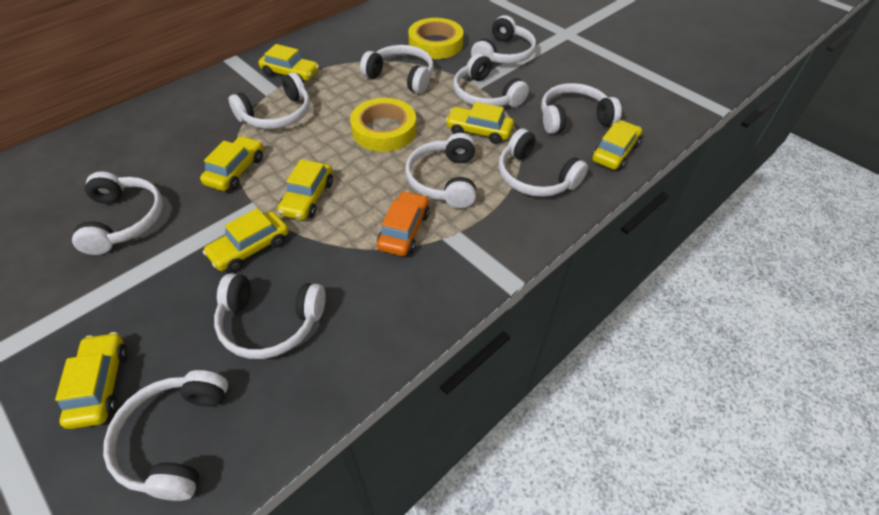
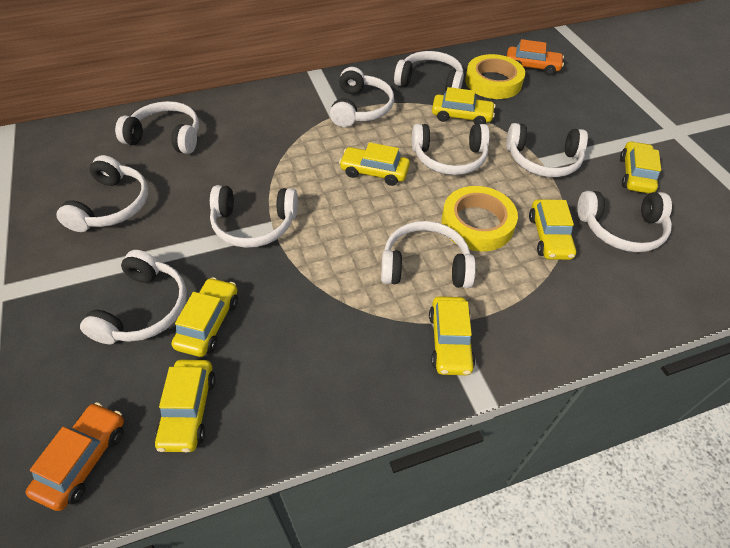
orange car: [377,191,430,256] = 1 -> [25,402,124,511] [507,39,564,76] = 2

